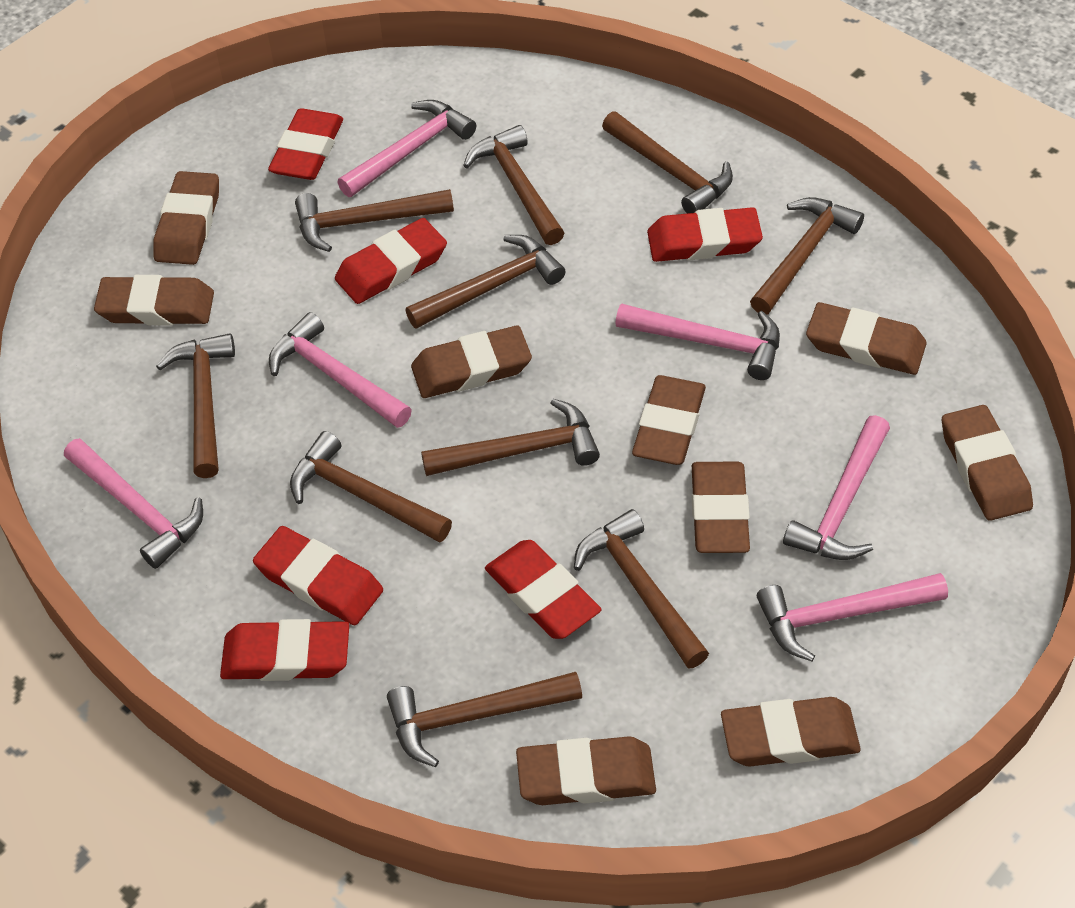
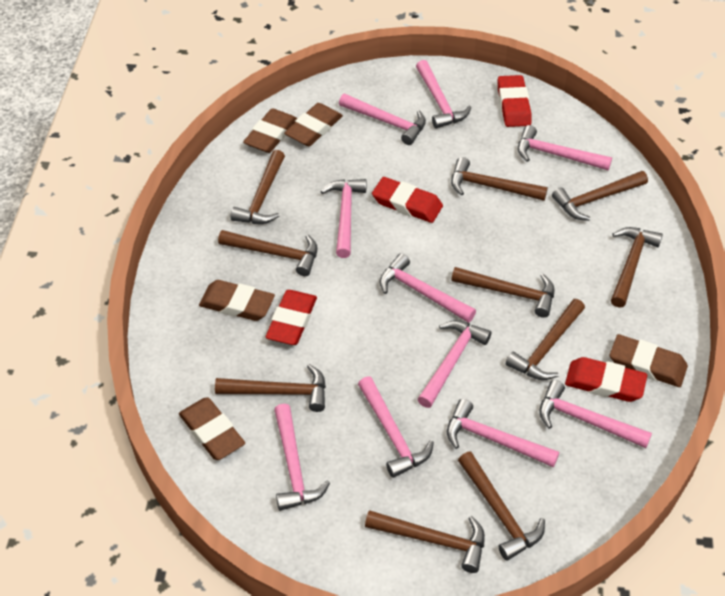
brown eraser: [94,275,214,326] [153,171,219,265] [411,326,532,398] [516,736,656,805] [632,375,706,465] [691,461,750,553] [721,697,861,767] [806,302,927,375] [942,405,1033,521] = 9 -> [179,398,245,460] [199,280,275,321] [243,108,297,153] [284,103,343,146] [610,334,688,387] = 5
pink hammer: [64,438,203,569] [269,312,412,428] [337,100,476,197] [615,304,780,380] [757,573,948,661] [783,415,890,560] = 6 -> [274,404,330,511] [320,179,367,258] [339,94,426,145] [358,376,434,478] [380,253,476,323] [416,60,471,129] [417,320,491,408] [447,399,559,468] [518,125,612,170] [540,380,652,448] = 10
red eraser: [220,619,349,681] [253,526,383,625] [268,109,343,180] [335,218,447,304] [485,540,601,639] [647,207,763,262] = 6 -> [266,290,317,345] [372,177,443,223] [498,75,532,127] [565,357,647,402] = 4

